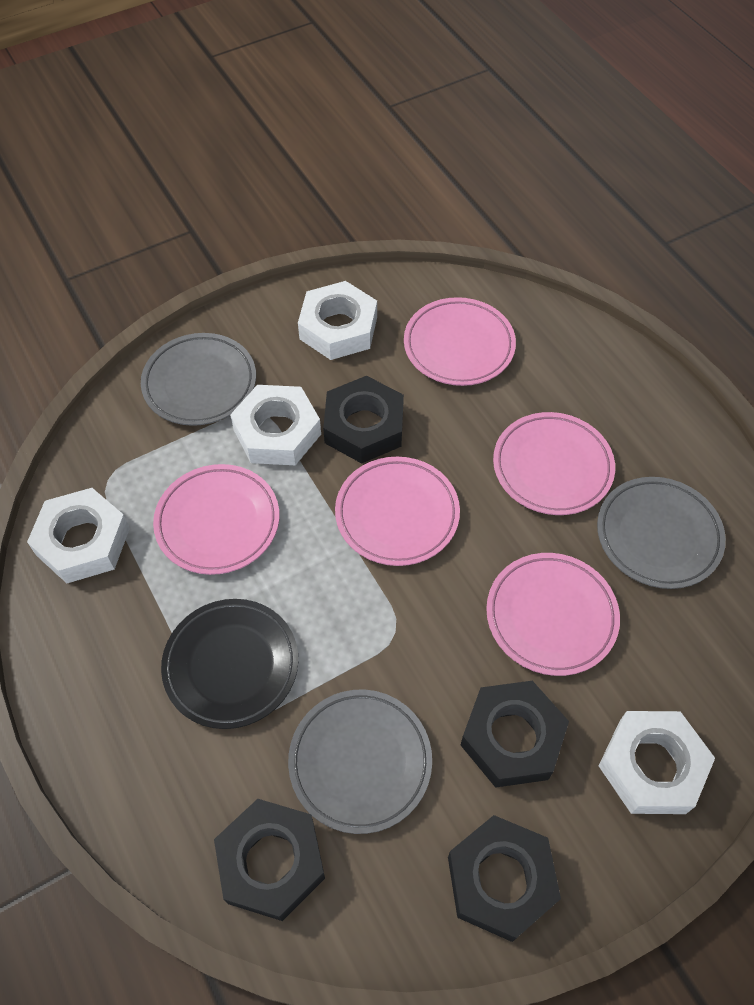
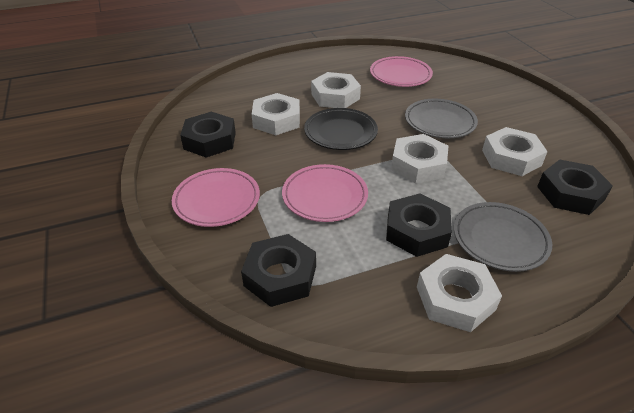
grey plate: [141,333,256,426] [288,690,432,834] [597,477,726,589] = 3 -> [405,99,478,138] [454,202,552,272] = 2
pink plate: [153,464,279,575] [335,457,460,566] [404,297,516,386] [486,553,620,676] [493,412,615,515] = 5 -> [172,168,260,227] [282,164,368,222] [370,56,433,87] = 3
white nut: [27,488,130,583] [230,385,321,465] [298,281,377,360] [599,711,715,814] = 4 -> [252,93,300,135] [311,72,361,108] [391,134,449,183] [417,254,502,332] [482,127,547,176] = 5

